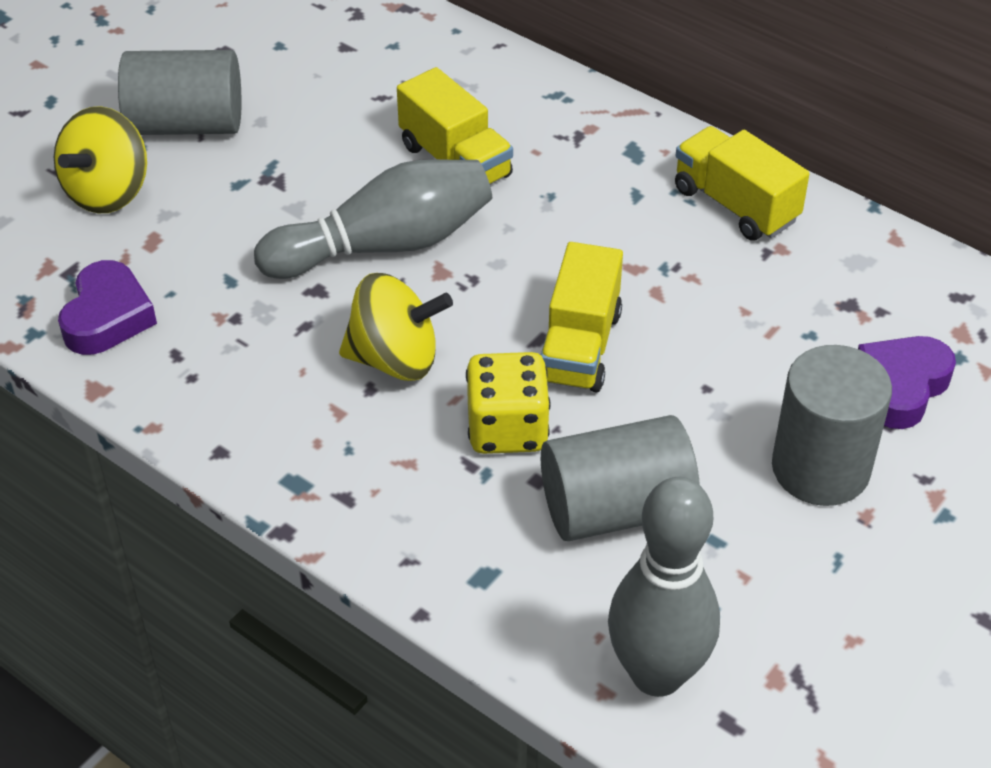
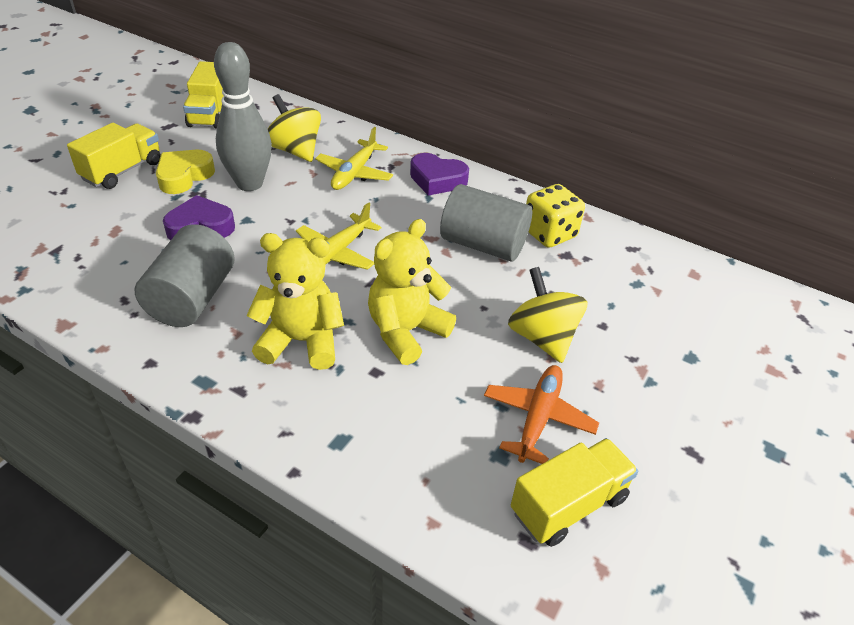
grey bowling pin: [254,159,492,279] [608,477,720,697] = 2 -> [214,42,272,191] = 1
grey cylinder: [118,50,242,135] [541,415,700,541] [772,345,892,506] = 3 -> [135,224,235,327] [440,184,532,262] = 2
orange plane: none = 0 -> [484,365,599,464] = 1
yellow heart: none = 0 -> [156,149,215,194] = 1
yellow plane: none = 0 -> [296,202,381,270] [315,127,393,190] = 2
yellow teddy bear: none = 0 -> [246,233,344,370] [368,219,456,365] = 2

